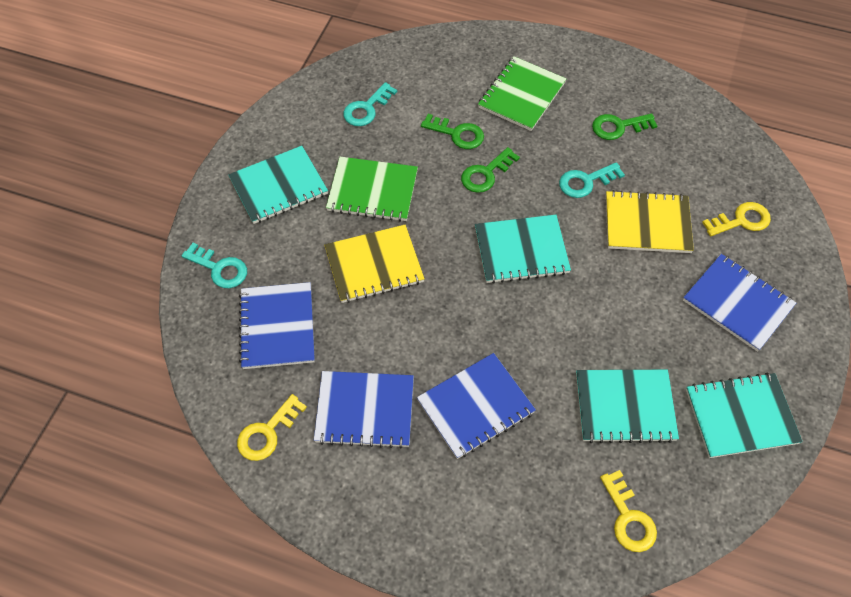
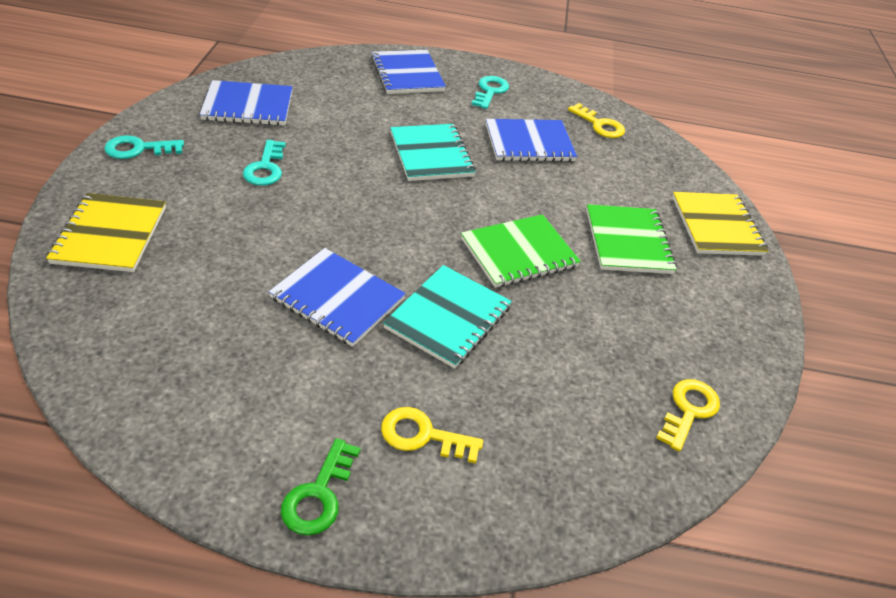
green key: [421,114,484,149] [461,147,520,193] [592,113,657,140] = 3 -> [281,438,360,535] = 1
turquoise notebook: [228,146,328,224] [475,215,571,284] [576,370,679,443] [686,372,803,458] = 4 -> [383,265,512,369] [390,124,476,181] = 2

